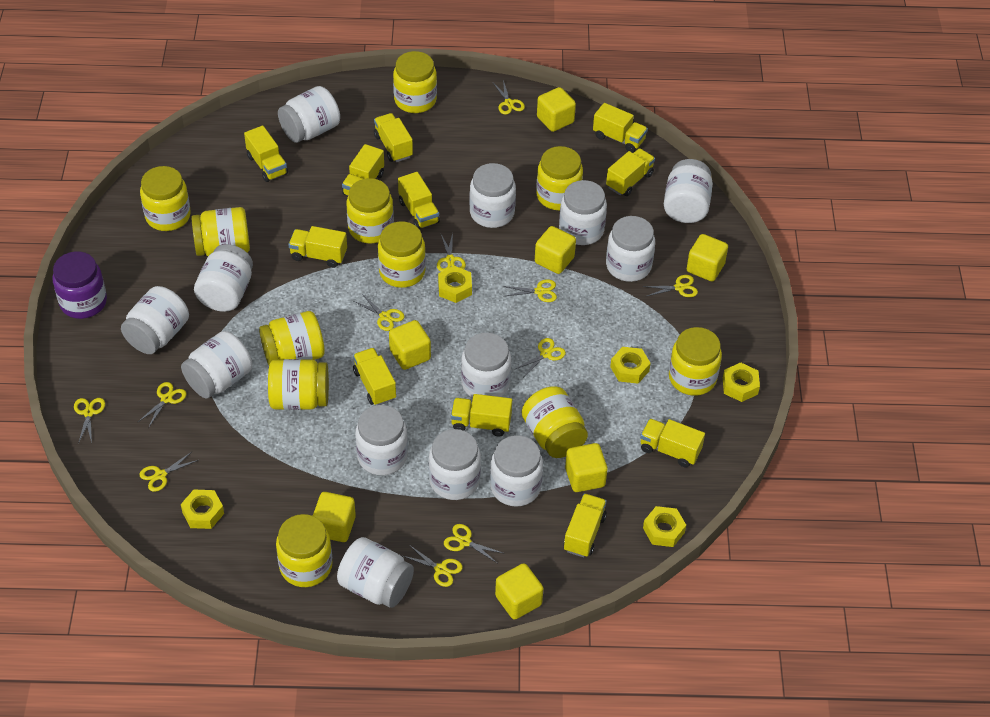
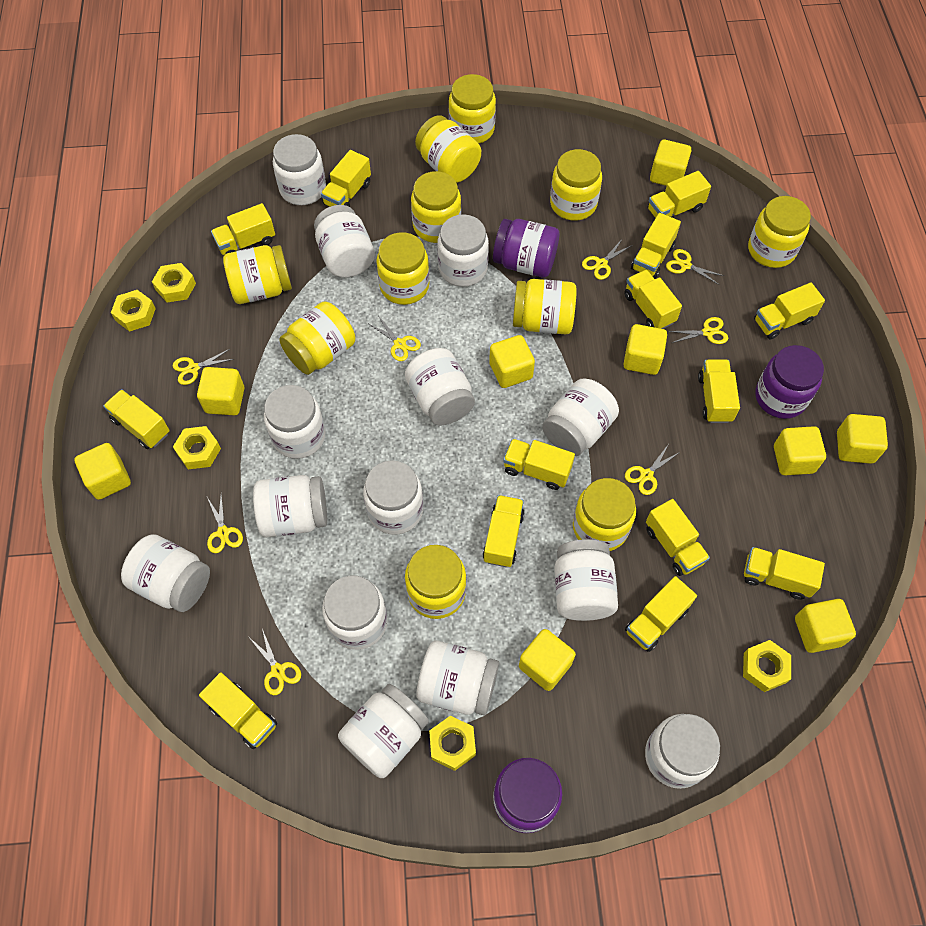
purple jar: [52,251,107,319] = 1 -> [493,219,559,278] [493,758,562,833] [755,345,824,419] = 3
white jar: [121,286,189,354] [181,331,252,399] [194,244,253,312] [278,86,340,143] [337,537,414,608] [355,405,408,475] [429,429,481,500] [461,333,511,398] [469,163,516,228] [490,435,543,507] [559,180,607,245] [606,216,655,282] [664,159,713,223] = 13 -> [121,534,210,612] [253,475,327,537] [264,385,326,459] [273,134,326,205] [314,205,375,278] [322,576,388,650] [338,684,429,778] [363,460,423,535] [405,348,475,425] [416,641,499,715] [437,214,489,287] [542,379,619,456] [554,539,618,621] [645,714,720,789] = 14
yellow cube: [313,492,356,542] [389,320,431,370] [495,563,543,620] [535,226,576,274] [537,87,576,132] [565,443,608,492] [687,234,728,281] = 7 -> [74,443,131,500] [197,367,244,416] [489,335,535,388] [519,629,576,691] [623,324,667,375] [650,140,691,186] [774,426,826,475] [795,599,856,653] [837,414,888,464] = 9
yellow scissors: [74,398,105,444] [138,382,186,428] [140,452,198,492] [353,294,405,331] [403,545,463,587] [437,233,466,272] [444,524,505,563] [493,80,525,115] [503,279,557,302] [514,338,566,376] [643,275,698,297] = 11 -> [173,349,233,385] [207,494,243,553] [250,629,301,695] [369,317,421,361] [582,238,632,280] [625,445,680,495] [666,249,724,285] [668,317,728,344] = 8
yellow truck: [244,126,288,182] [288,226,347,268] [342,144,384,195] [353,348,396,405] [374,113,413,162] [398,172,440,230] [451,394,512,437] [564,493,607,557] [593,103,648,152] [606,148,655,196] [640,419,705,467] = 11 -> [103,389,170,449] [199,672,277,749] [211,203,275,255] [321,150,371,207] [483,495,525,567] [503,439,575,490] [624,270,682,329] [625,576,697,652] [631,213,681,279] [646,499,710,576] [648,171,711,218] [698,359,740,423] [744,547,825,600] [754,282,825,339] = 14

